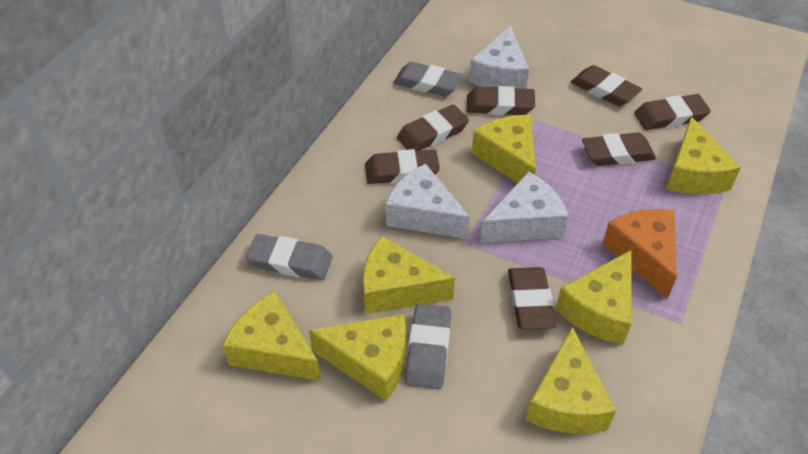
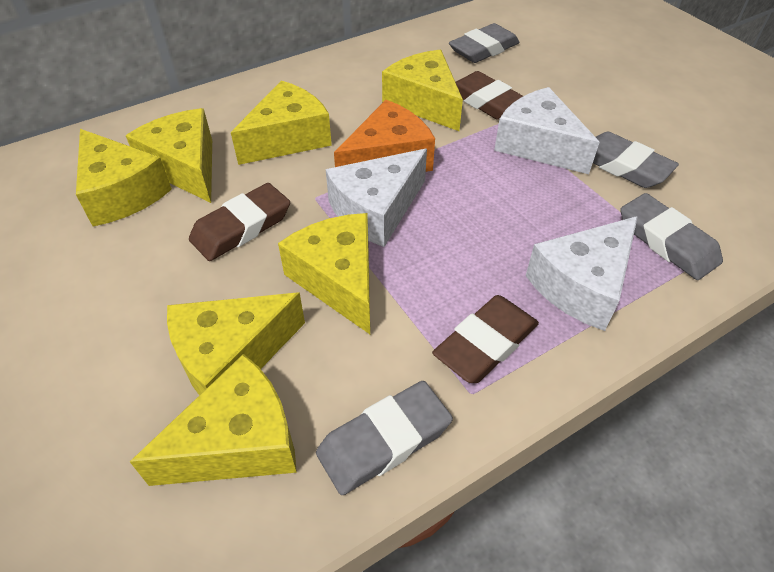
brown eraser: [365,149,440,184] [397,105,469,151] [466,86,535,115] [508,267,557,330] [571,65,642,106] [582,132,656,166] [634,94,711,130] = 7 -> [189,183,290,261] [432,295,539,383] [456,71,523,120] = 3
grey eraser: [246,234,333,280] [393,62,463,96] [405,304,451,390] = 3 -> [316,381,453,495] [449,23,520,63] [593,132,679,188] [620,193,723,280] = 4

